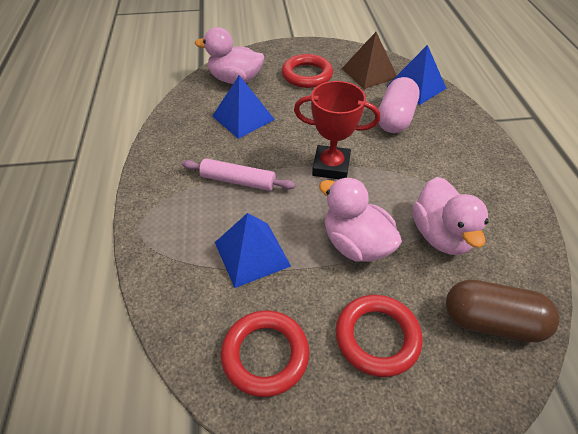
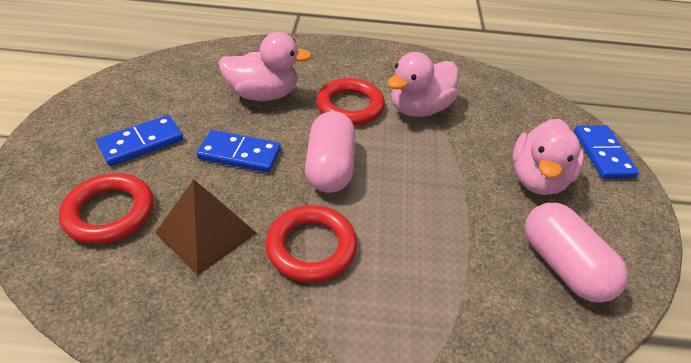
blue domino: none = 0 -> [96,115,183,166] [196,130,281,173] [574,125,639,179] = 3
blue pyramid: [212,75,275,139] [215,213,291,288] [387,45,446,105] = 3 -> none = 0
brown capsule: [446,280,559,343] = 1 -> none = 0
pink capsule: [378,77,420,133] = 1 -> [305,111,356,193] [525,203,628,303] = 2
pink rolling pin: [182,158,295,191] = 1 -> none = 0
red trophy: [294,81,380,179] = 1 -> none = 0

